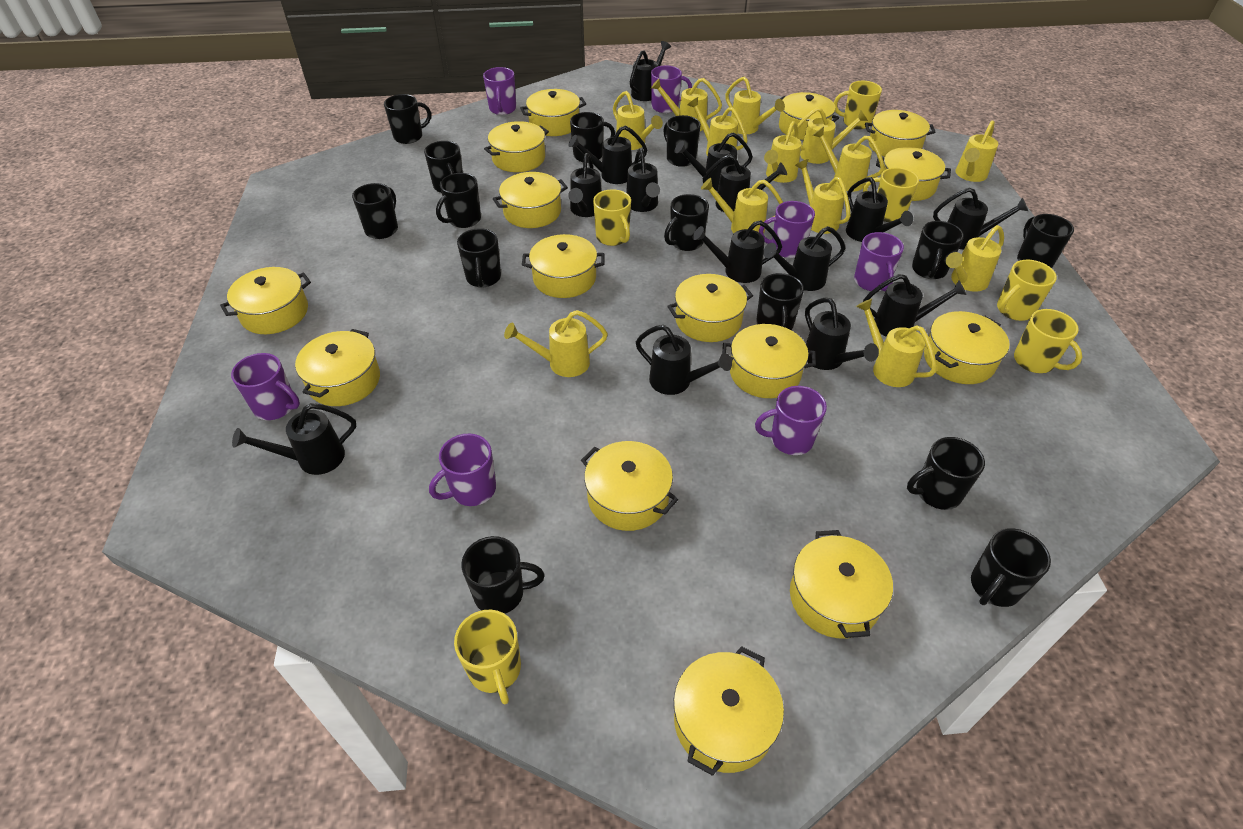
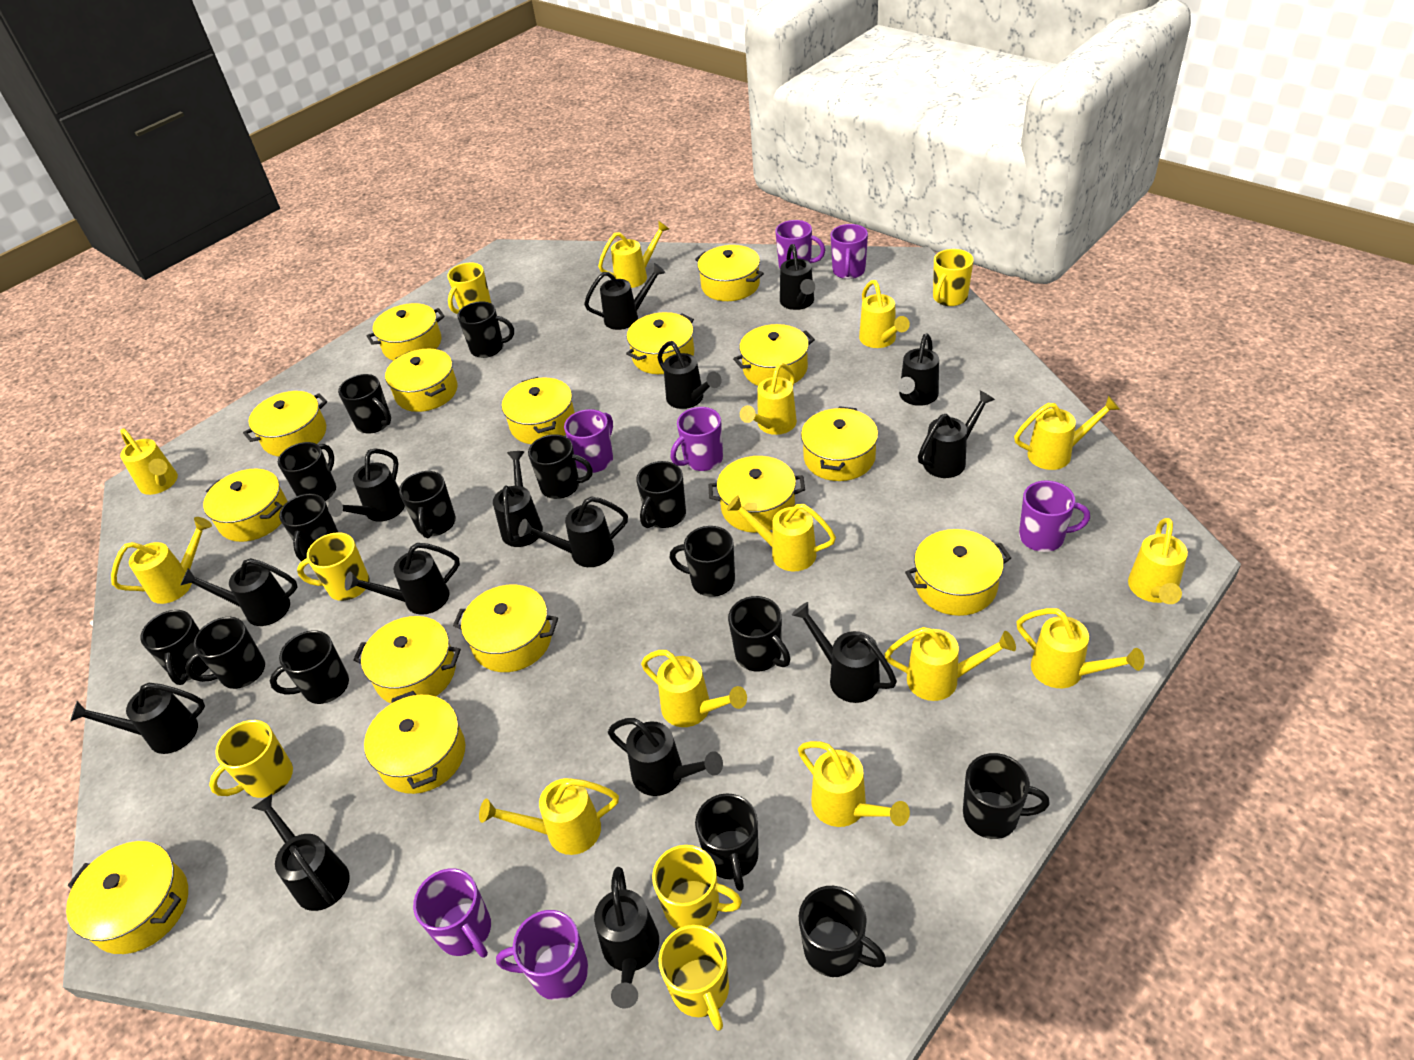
black mug: [352,183,398,239] [384,94,431,144] [424,141,463,193] [436,173,481,228] [457,228,501,287] [461,536,545,614] [570,112,615,163] [664,115,701,167] [664,194,709,251] [756,273,804,330] [907,437,985,510] [912,221,964,279] [971,528,1051,607] [1017,214,1074,268] = 14 -> [140,610,208,685] [185,617,265,689] [270,630,349,704] [278,442,336,501] [279,494,338,561] [338,374,391,434] [399,471,456,538] [457,301,514,358] [528,434,593,499] [636,461,686,528] [669,526,735,597] [695,793,759,891] [728,596,791,671] [799,886,886,977] [963,753,1050,839] = 15
black watering can: [232,403,356,475] [568,153,602,217] [569,126,647,184] [626,148,660,212] [630,41,671,101] [636,325,732,395] [675,132,753,191] [693,220,782,283] [703,154,787,212] [763,226,845,291] [805,298,879,370] [846,177,913,242] [863,274,967,337] [933,188,1028,249] = 14 -> [70,683,205,754] [180,558,298,626] [252,794,350,911] [328,448,405,522] [345,543,460,615] [493,451,543,547] [518,496,628,567] [584,263,665,330] [594,867,659,1008] [608,718,723,796] [657,341,722,409] [780,244,815,310] [792,602,897,703] [898,333,939,406] [918,390,995,478] = 15

